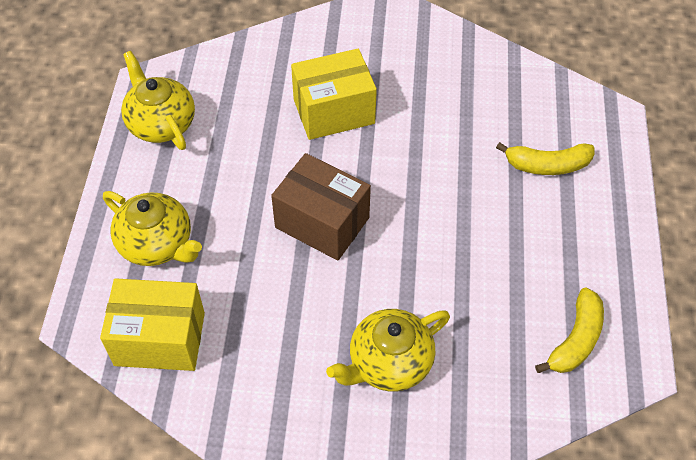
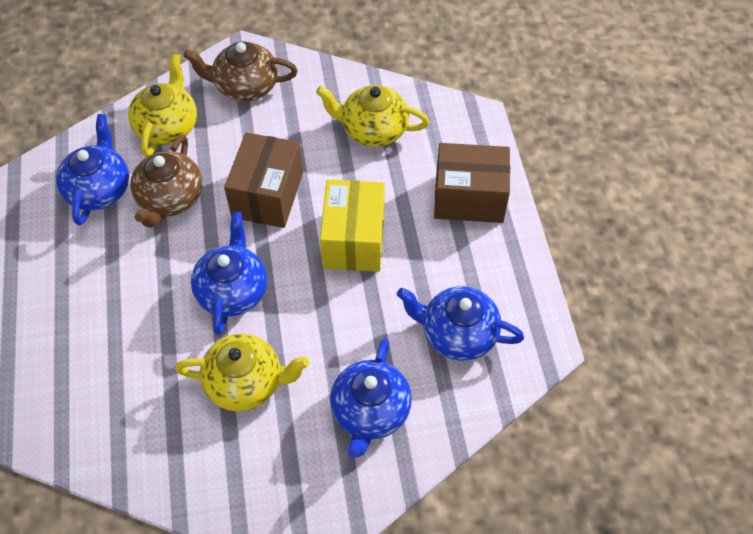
blue teapot: none = 0 -> [56,114,129,225] [191,212,267,335] [330,338,412,458] [397,286,524,361] = 4
brown box: [271,153,371,261] = 1 -> [224,132,303,228] [434,143,510,223] = 2
brown teapot: none = 0 -> [130,134,202,228] [184,41,298,102] = 2
yellow banana: [496,142,595,175] [535,287,604,373] = 2 -> none = 0
yellow box: [100,278,205,371] [291,49,377,140] = 2 -> [320,180,385,272] = 1

